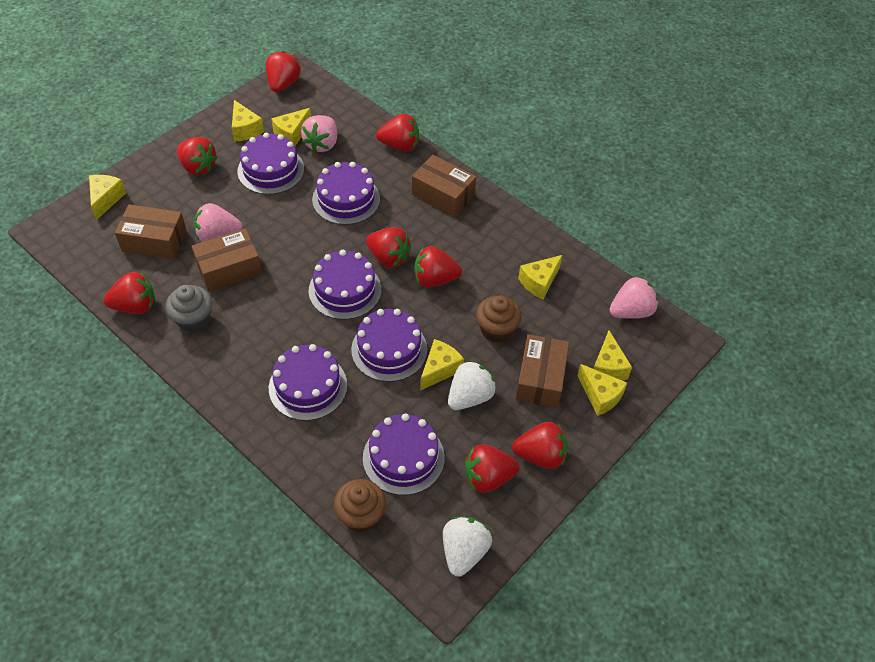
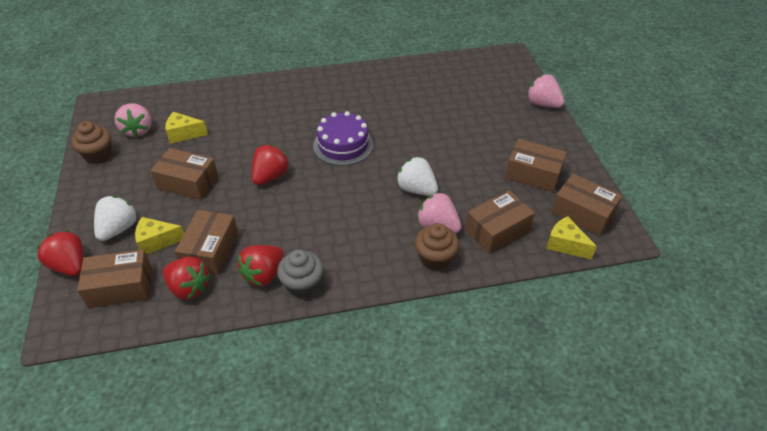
brown box: [115,204,187,259] [192,228,262,292] [412,155,476,217] [516,334,569,408] = 4 -> [77,249,152,308] [150,148,219,200] [175,210,239,276] [465,190,535,254] [505,139,567,192] [551,174,622,236] = 6
purple cake: [237,133,304,195] [269,344,347,421] [308,250,381,320] [312,162,380,225] [351,309,427,382] [363,413,445,495] = 6 -> [313,111,373,166] = 1
red strawberry: [103,272,155,314] [177,137,218,175] [266,51,301,92] [366,227,411,268] [376,114,419,151] [414,246,462,288] [465,444,520,493] [512,422,568,469] = 8 -> [37,230,84,276] [163,257,211,300] [238,245,284,286] [252,145,289,185] = 4
yellow cheese: [89,175,126,220] [232,100,264,142] [271,108,311,146] [420,339,464,391] [518,255,562,299] [577,364,627,416] [593,330,632,381] = 7 -> [135,217,184,255] [165,112,208,144] [546,216,597,260] = 3

